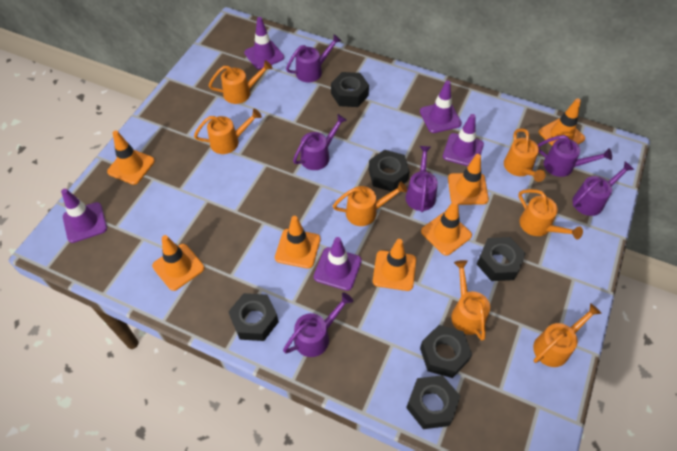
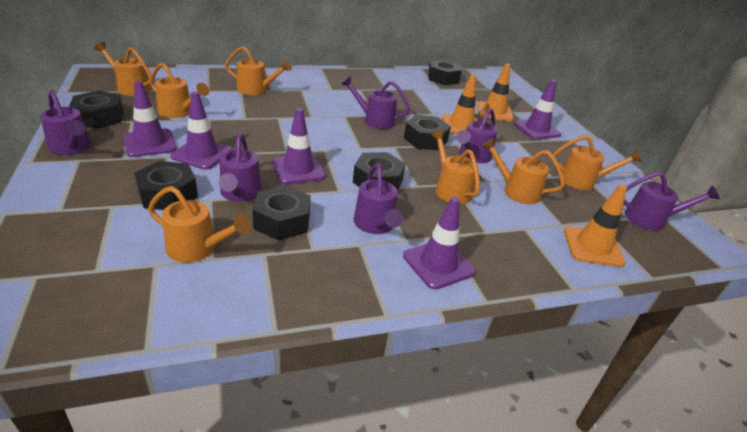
orange traffic cone: [107,130,155,185] [152,235,205,291] [275,216,321,269] [373,239,416,291] [421,200,472,256] [448,154,489,205] [539,98,585,146] = 7 -> [442,74,478,134] [477,64,514,122] [564,184,627,267] = 3

